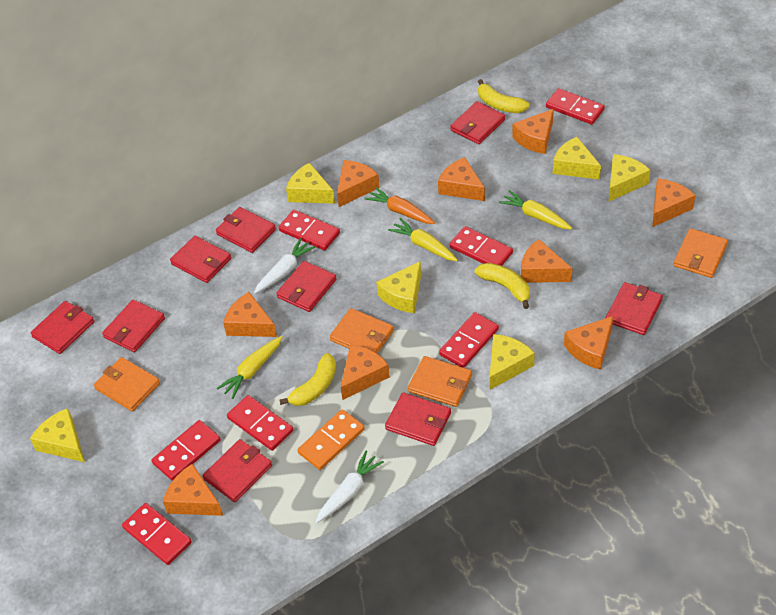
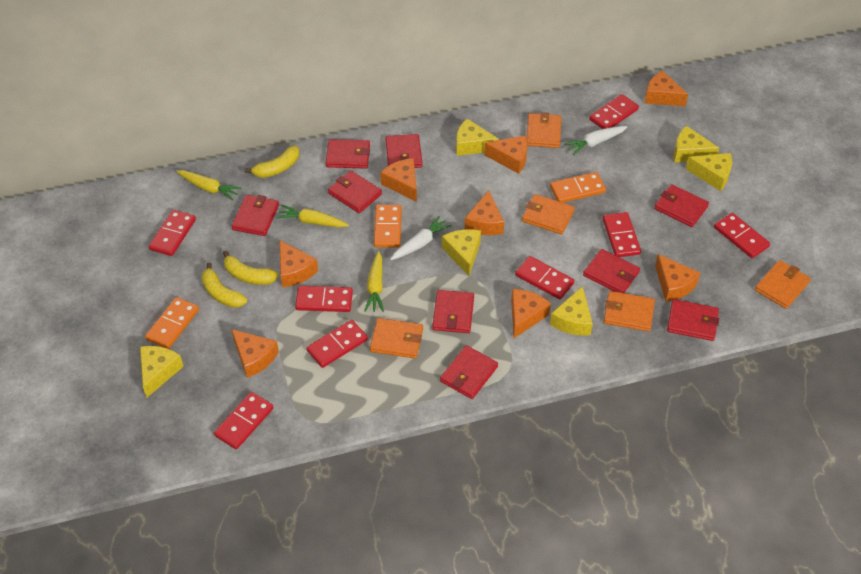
orange carrot: [364,187,435,224] = 1 -> none = 0
orange cheese: [163,464,223,516] [223,292,277,337] [337,160,380,207] [341,344,390,400] [438,157,485,201] [512,109,554,154] [521,239,573,283] [564,316,613,370] [652,178,696,227] = 9 -> [231,329,279,378] [280,241,318,287] [380,158,417,202] [465,190,504,235] [484,135,528,174] [511,289,551,338] [645,71,688,106] [655,254,700,302] = 8
orange domino: [297,409,365,470] = 1 -> [145,297,199,349] [374,205,402,247] [550,172,606,203] = 3
orange wallet: [94,357,160,412] [330,308,394,353] [408,356,472,407] [673,228,728,278] = 4 -> [370,318,423,359] [522,194,575,234] [527,112,561,148] [604,291,655,332] [755,260,811,309] = 5
red domino: [122,503,192,565] [152,420,221,481] [227,395,293,451] [278,210,340,251] [439,312,499,368] [450,226,513,266] [546,88,605,124] = 7 -> [149,210,196,256] [214,392,274,449] [295,286,353,312] [306,320,368,368] [515,256,574,300] [589,94,639,129] [603,212,641,257] [714,213,770,258] = 8

